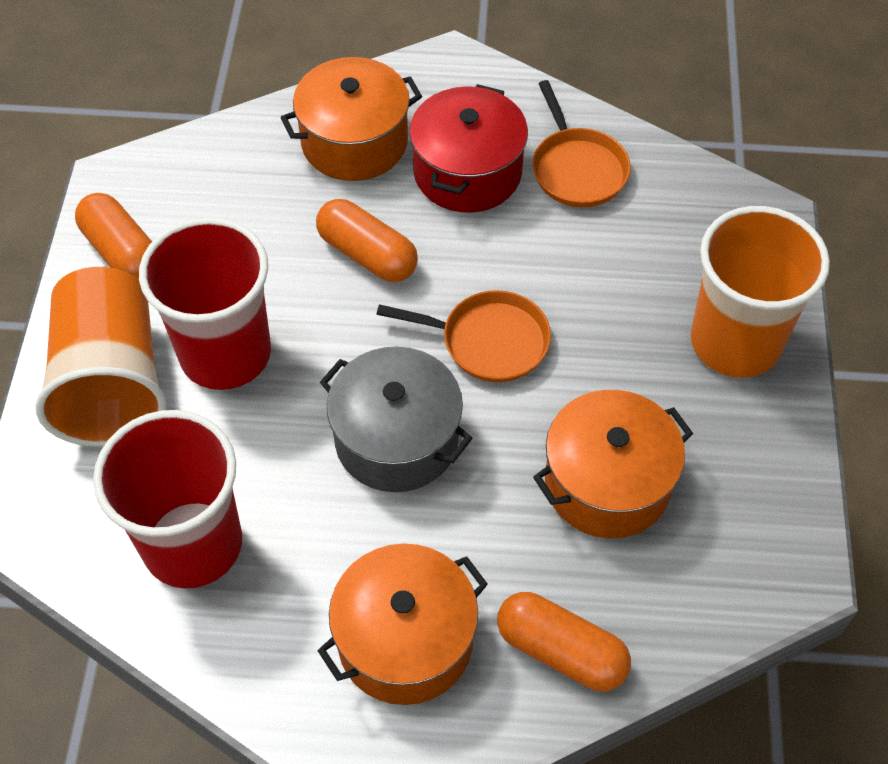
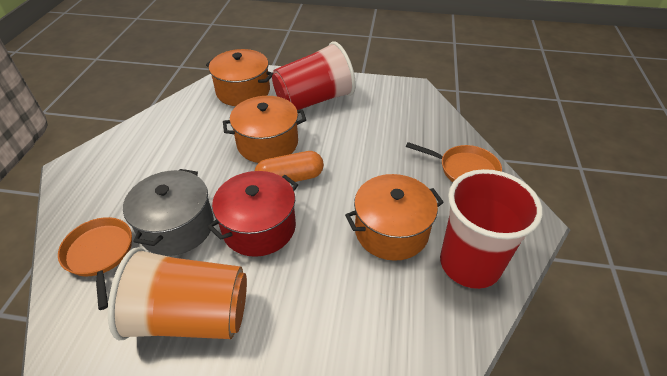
orange capsule: [75,193,152,280] [316,199,418,282] [497,592,631,691] = 3 -> [255,151,324,182] = 1
orange cup: [35,267,167,447] [691,206,830,378] = 2 -> [108,247,247,340] = 1

